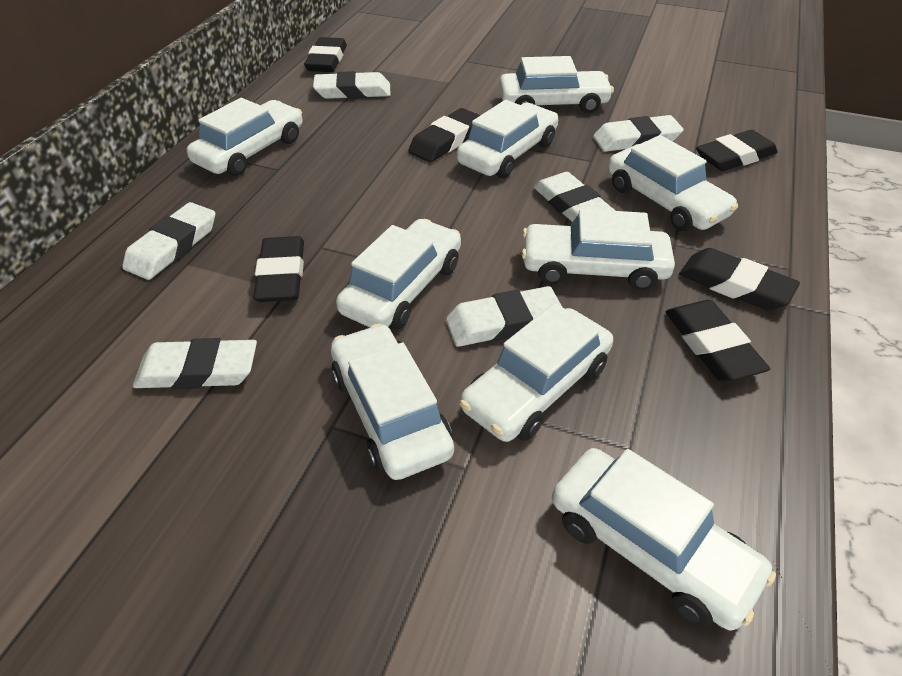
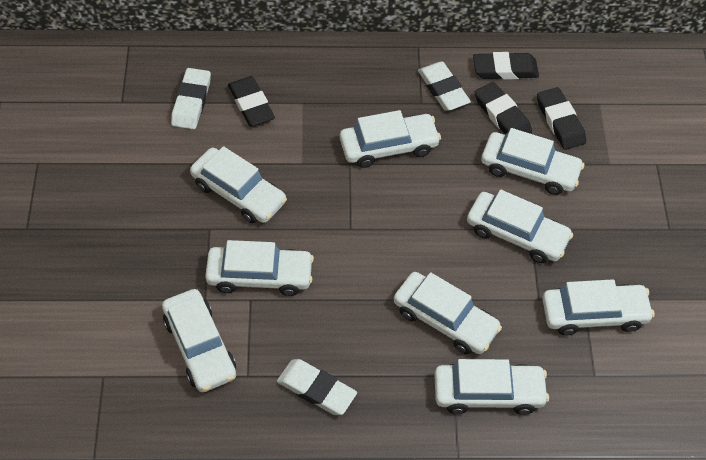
black eraser: [253,236,304,302] [304,37,347,72] [408,108,480,163] [666,300,770,381] [679,248,800,311] [696,130,778,171] = 6 -> [228,76,275,127] [473,52,539,80] [475,82,532,135] [537,87,586,150] = 4
white eraser: [122,202,215,280] [133,338,257,389] [313,71,391,99] [446,286,562,347] [533,172,616,222] [593,115,684,152] = 6 -> [171,68,211,129] [277,359,357,415] [418,62,471,111] = 3

